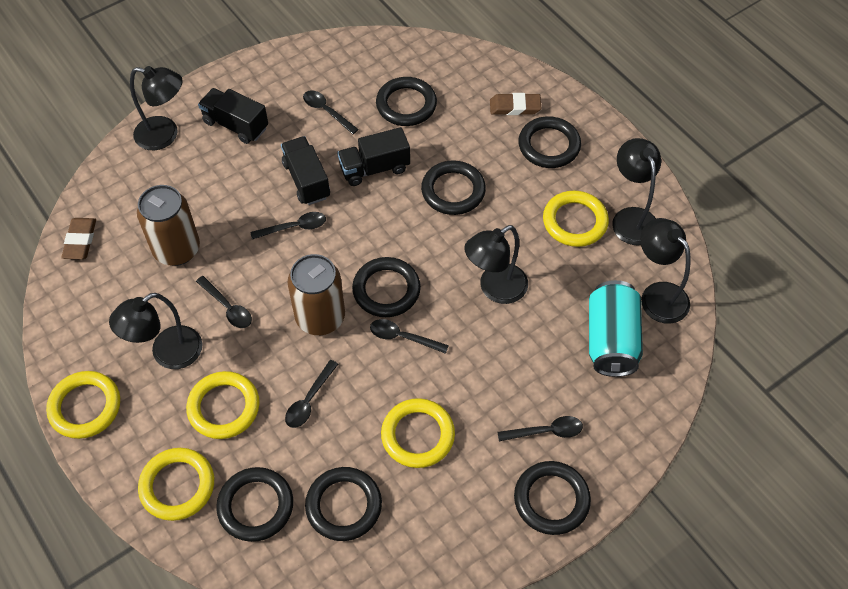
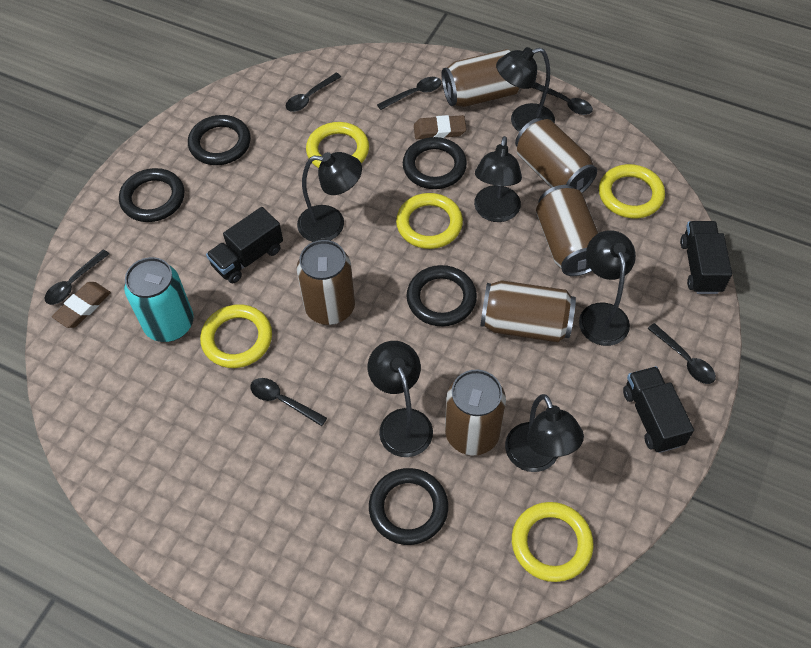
black lamp: [109,293,202,369] [130,66,183,150] [464,225,528,304] [612,138,661,245] [640,218,691,324] = 5 -> [297,152,362,242] [368,341,433,457] [474,136,522,222] [496,47,555,132] [505,394,584,472] [579,230,636,346] = 6
black ring: [216,467,293,542] [305,467,382,541] [352,257,421,317] [376,77,437,126] [421,161,486,215] [514,461,591,535] [518,116,581,168] = 7 -> [119,168,185,222] [188,115,251,165] [369,468,448,545] [403,137,467,189] [407,265,477,326] = 5
brown can: [137,185,200,266] [288,254,345,335] = 2 -> [297,240,355,325] [442,49,520,107] [445,369,506,455] [481,280,576,342] [515,118,597,193] [536,185,599,276] = 6

